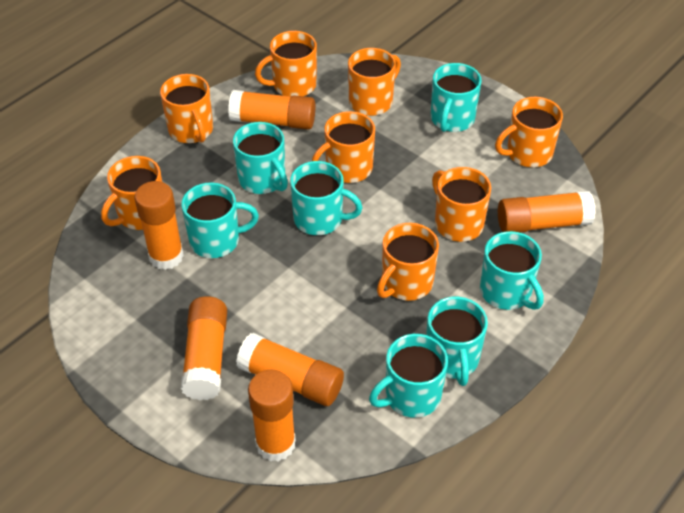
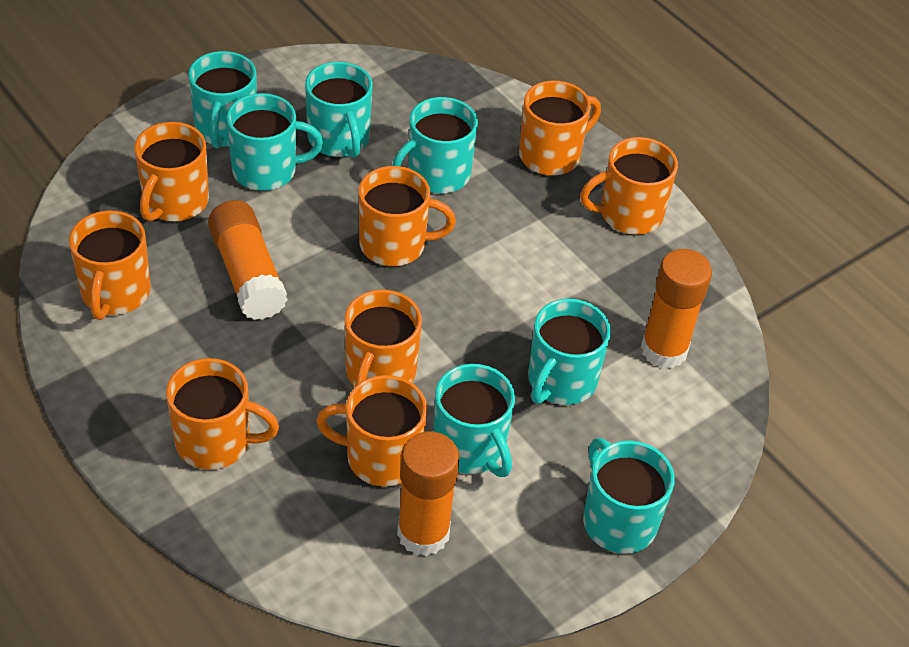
orange glue stick: [134,181,184,270] [181,296,227,400] [228,90,315,130] [236,333,344,406] [248,369,296,462] [498,191,596,233] = 6 -> [208,200,288,320] [397,431,459,556] [641,249,712,369] = 3

